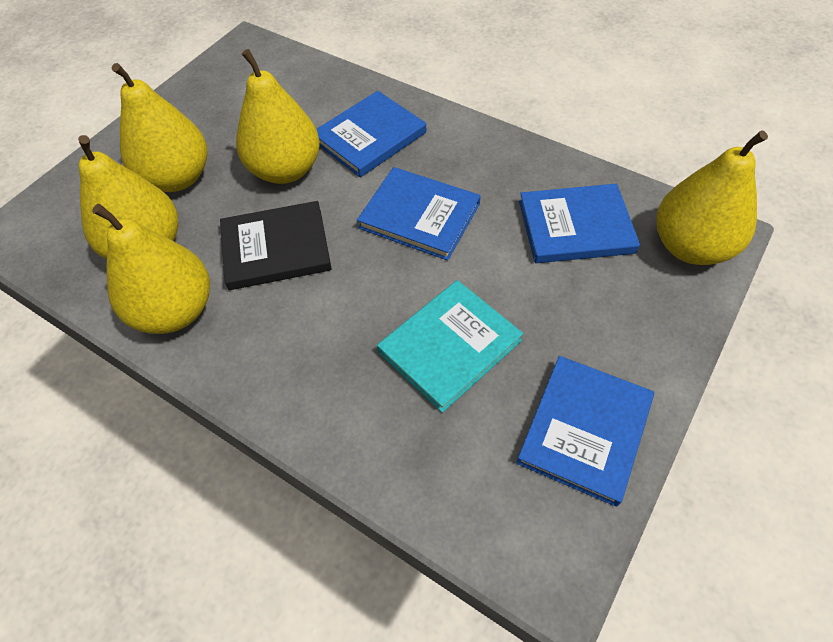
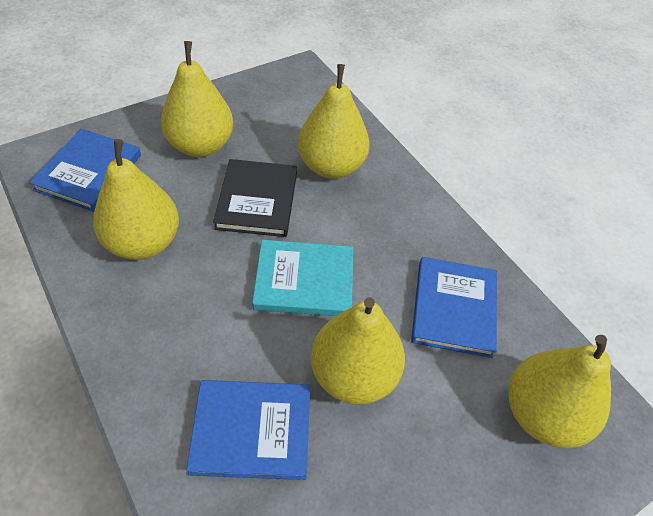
blue book: [317,91,426,177] [357,167,481,261] [516,356,654,507] [519,184,640,263] = 4 -> [29,129,141,212] [186,380,310,480] [411,257,497,358] = 3

